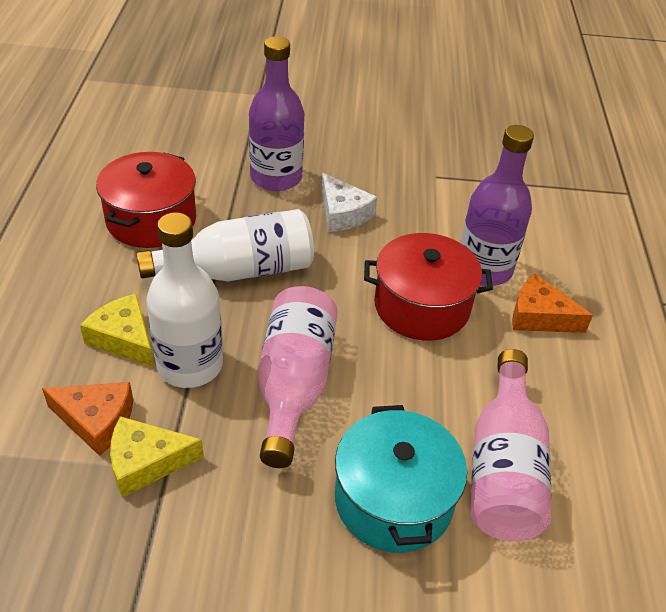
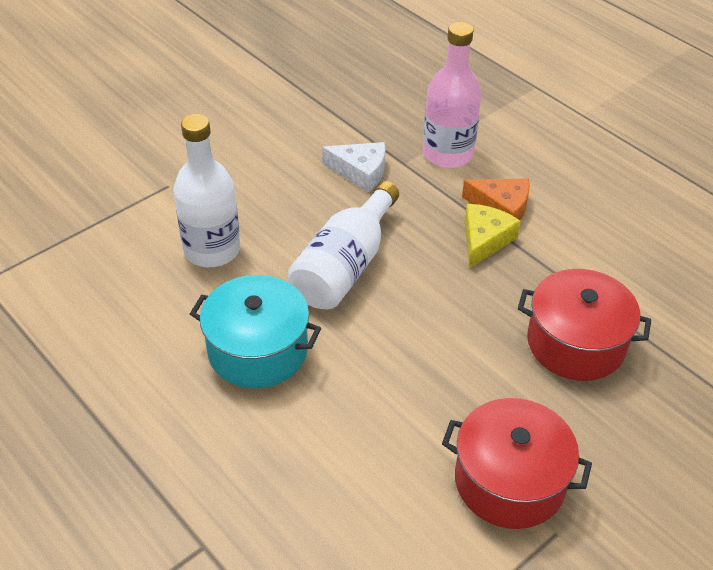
orange cheese: [42,382,133,456] [512,273,593,333] = 2 -> [462,178,530,221] = 1
pink bottle: [258,286,338,468] [470,349,551,541] = 2 -> [423,22,481,168] = 1
purple bottle: [249,36,304,191] [460,125,534,286] = 2 -> none = 0
yellow cheese: [80,294,154,367] [110,416,204,497] = 2 -> [465,204,521,268] = 1

